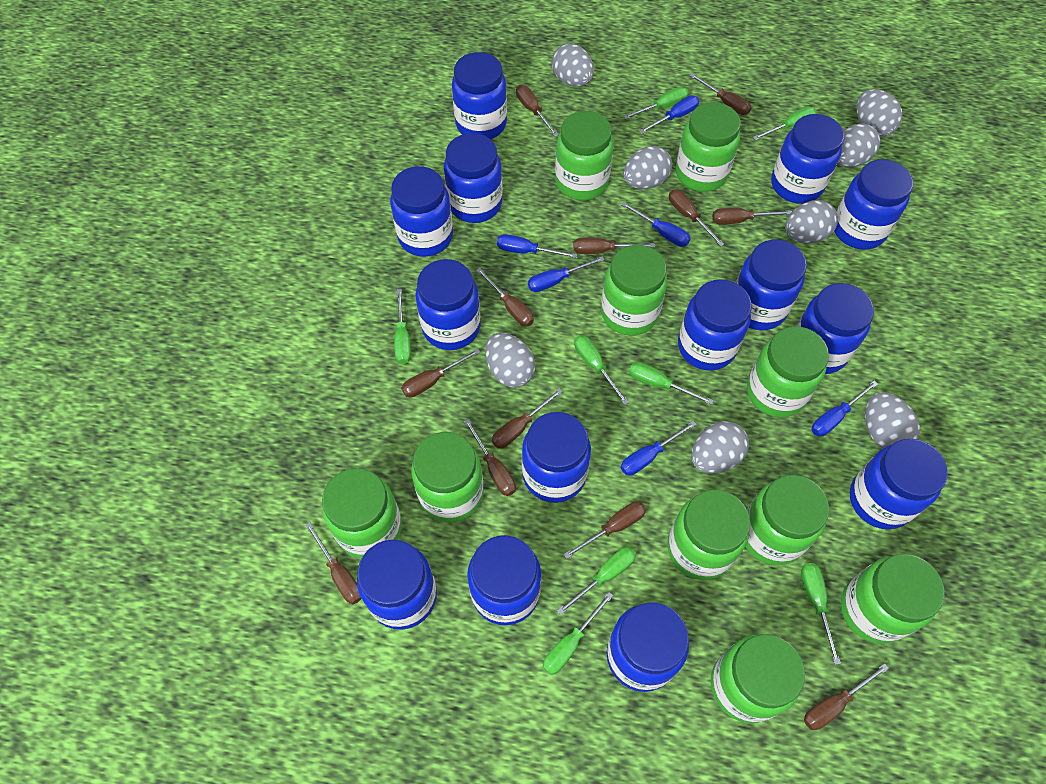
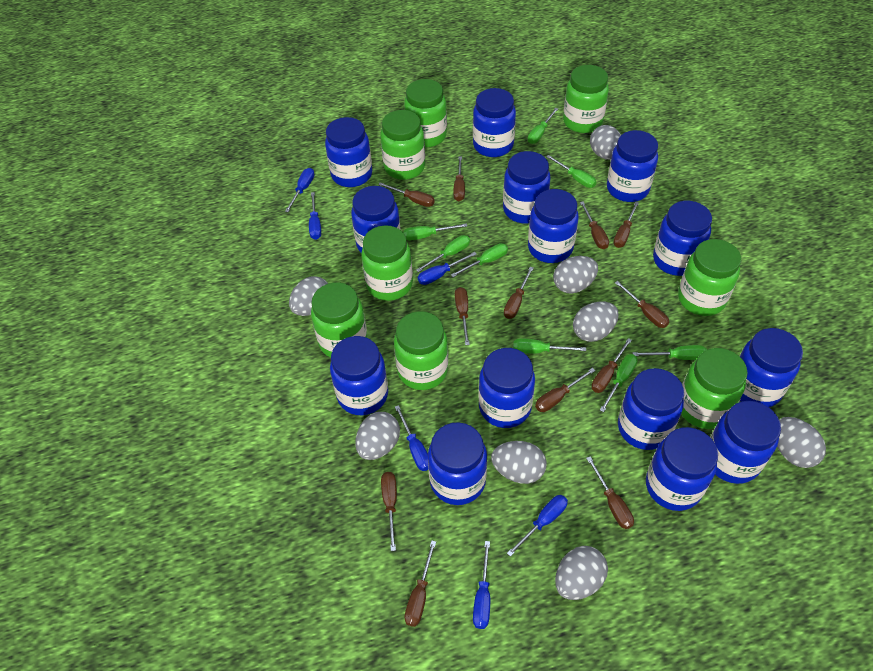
green jar: [322,468,402,558] [411,432,483,523] [555,111,613,200] [601,245,667,336] [667,490,750,580] [676,102,741,192] [711,634,805,723] [745,475,829,565] [747,326,829,418] [841,554,944,644] = 10 -> [311,282,367,358] [361,225,413,301] [380,110,425,180] [394,311,448,390] [404,79,447,148] [563,65,609,133] [678,239,741,316] [681,348,748,429] = 8

